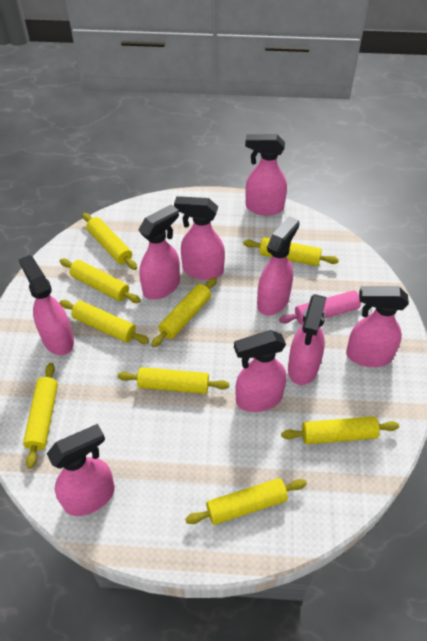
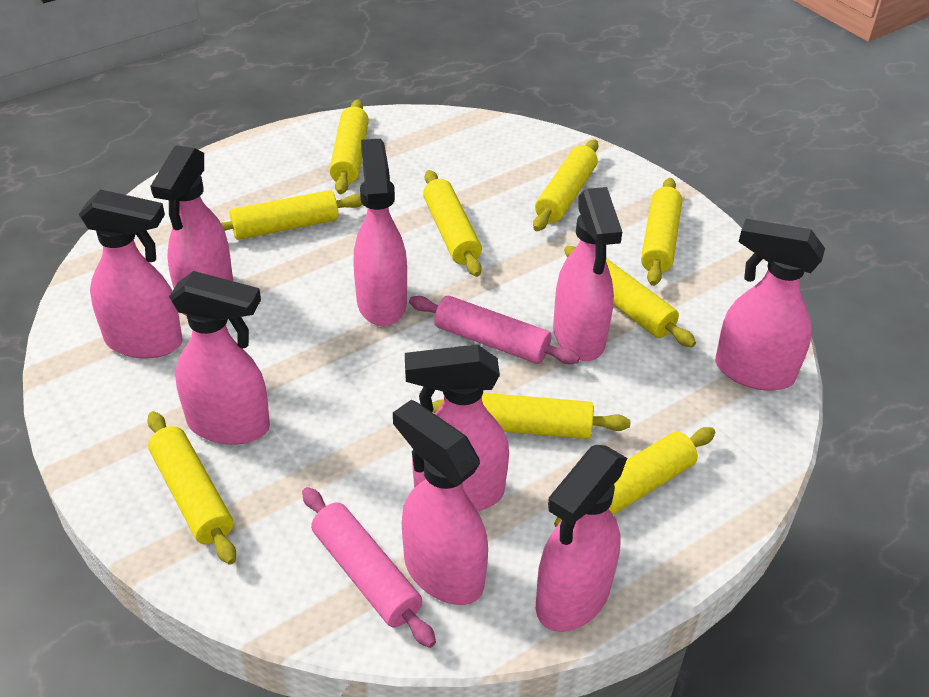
pink rolling pin: [279,291,361,325] = 1 -> [302,487,436,648] [409,296,580,364] = 2

